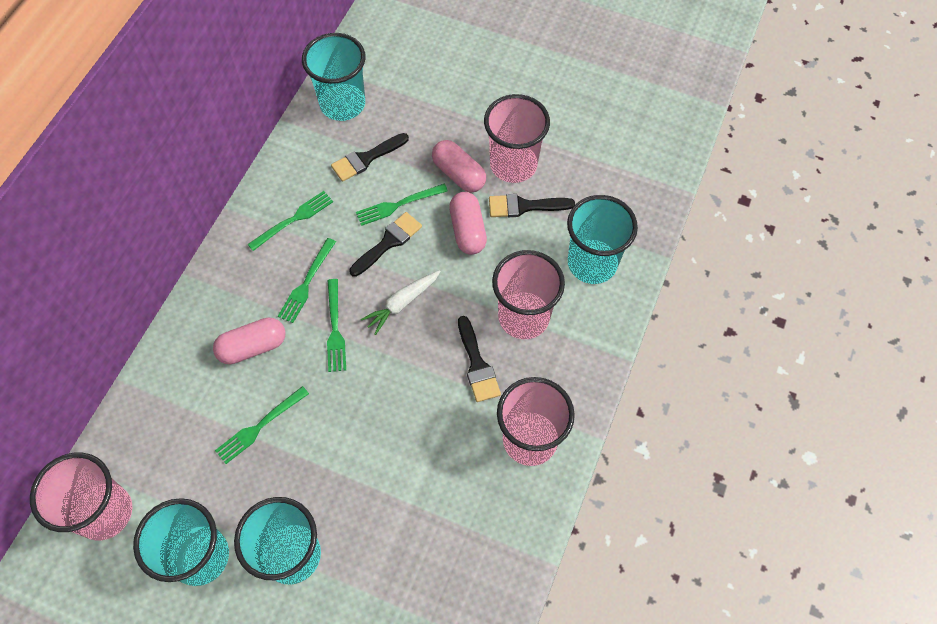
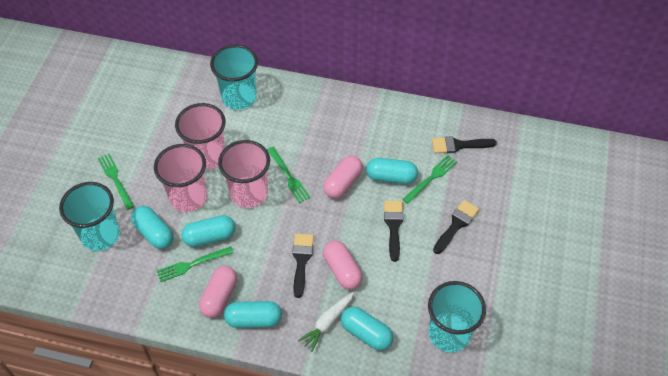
green fork: [215,386,309,464] [247,191,333,251] [278,238,336,323] [327,279,346,372] [356,184,448,226] = 5 -> [98,154,134,210] [157,246,234,282] [267,147,310,203] [402,155,457,204] = 4
pink cup: [30,453,132,540] [484,94,550,183] [492,250,565,339] [497,377,575,466] = 4 -> [154,144,207,212] [175,103,226,170] [218,140,270,208] = 3
turquoise capsule: none = 0 -> [131,206,173,249] [181,215,235,247] [224,301,282,328] [341,307,393,350] [366,158,418,184] = 5
turquoise cup: [133,498,229,586] [234,497,321,585] [302,33,365,121] [567,195,638,284] = 4 -> [59,182,120,251] [210,44,258,110] [428,281,486,353] = 3

